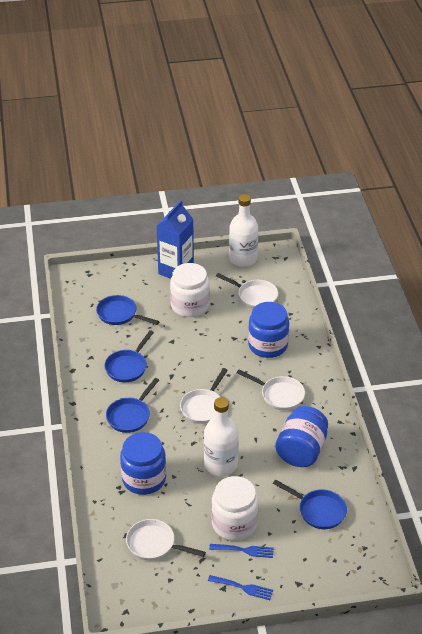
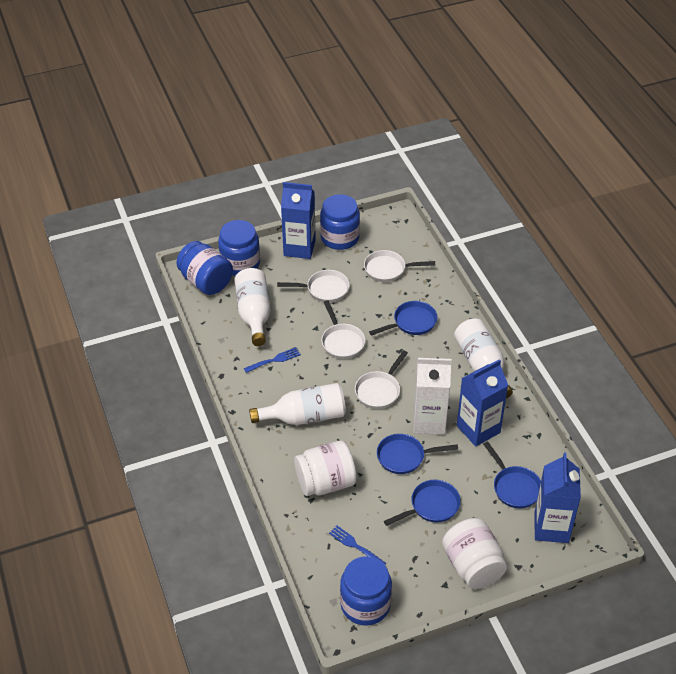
blue carton: [156,200,194,279] = 1 -> [281,182,316,259] [457,359,509,446] [534,453,581,543] = 3
blue jar: [120,432,166,495] [248,302,289,358] [275,406,328,467] = 3 -> [176,241,233,295] [218,220,260,276] [320,194,360,250] [340,556,392,626] = 4
white bottle: [204,397,239,476] [229,194,258,267] = 2 -> [234,268,271,346] [249,383,346,425] [454,319,513,398] = 3
white carton: none = 0 -> [413,358,452,435] = 1

